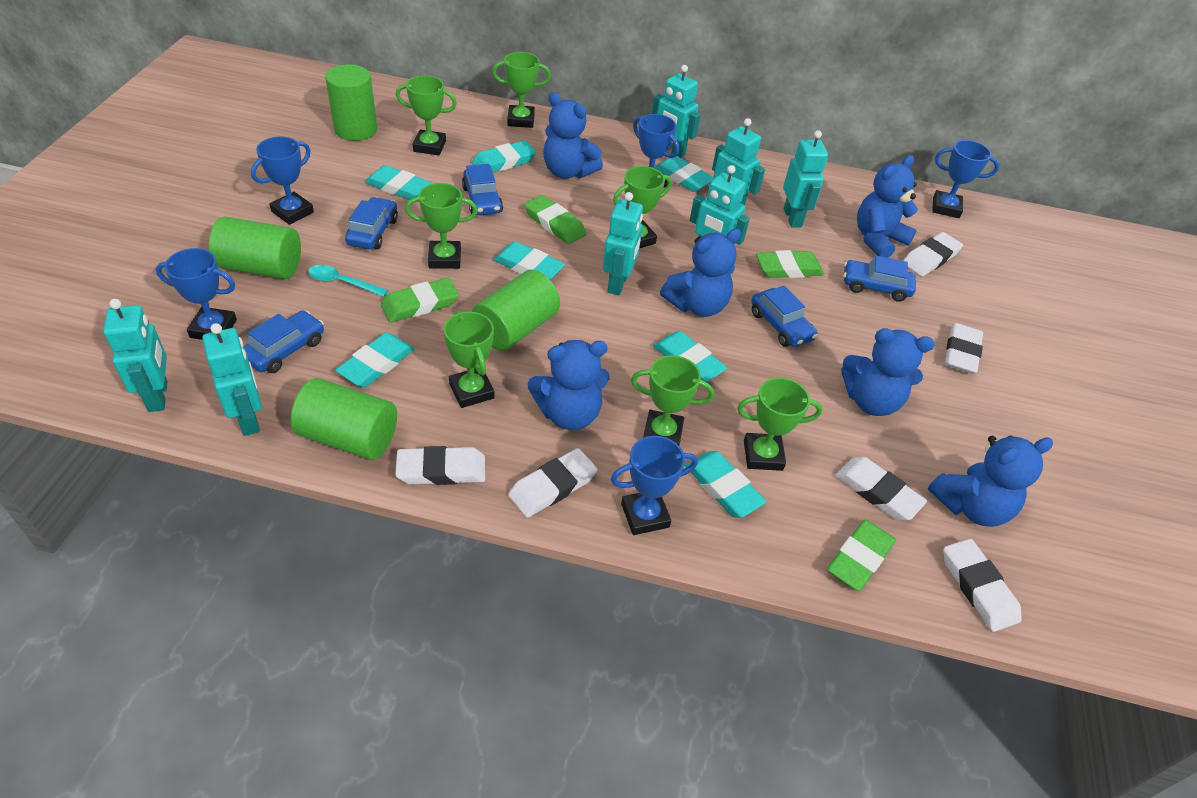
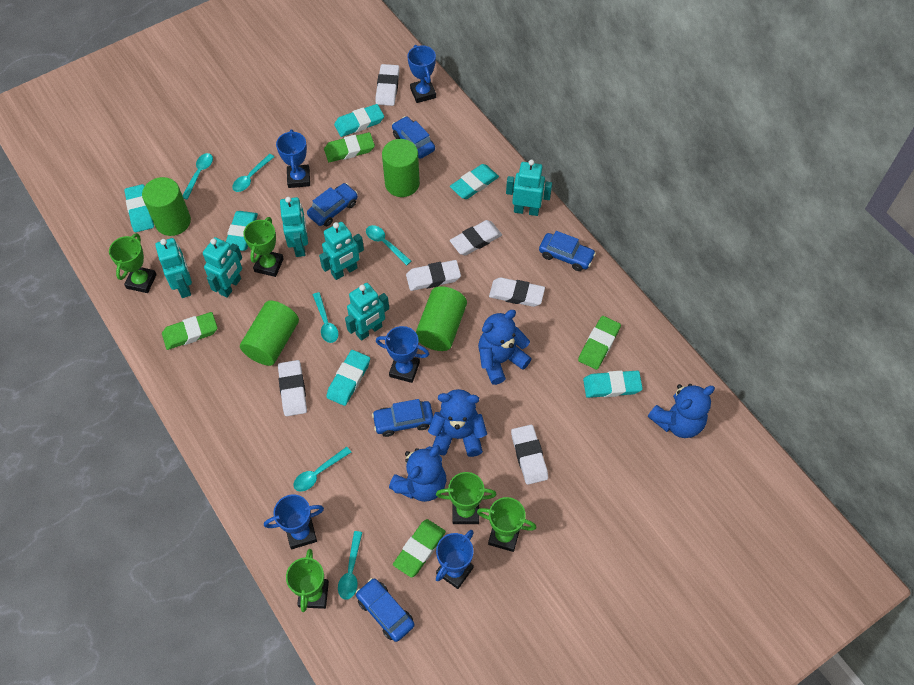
blue teddy bear: [528,340,610,430] [543,92,603,179] [660,229,741,317] [841,328,934,416] [857,155,918,258] [928,436,1053,527] = 6 -> [389,445,446,502] [428,389,487,457] [478,310,532,385] [648,384,715,438] = 4
green trophy: [396,76,457,155] [405,183,478,269] [444,311,494,408] [492,52,551,128] [613,166,672,249] [631,355,714,445] [737,377,822,471] = 7 -> [109,233,157,293] [243,217,284,277] [286,549,329,612] [436,472,497,524] [477,497,536,552] = 5
turquoise eraser: [335,333,415,387] [365,165,431,200] [472,140,536,172] [493,241,565,280] [653,331,728,382] [654,156,713,192] [685,451,766,518] = 7 -> [124,184,154,232] [226,211,258,251] [326,350,370,406] [334,104,384,137] [450,164,499,199] [583,371,643,398] = 6
turquoise robot: [103,299,167,412] [202,323,262,436] [603,192,643,295] [652,65,700,158] [690,165,750,245] [712,118,765,205] [783,130,828,227] = 7 -> [155,238,192,298] [203,237,242,298] [280,197,308,257] [319,222,364,280] [345,283,389,341] [506,160,552,216] = 6
turquoise spoon: [308,265,388,297] = 1 -> [182,153,213,199] [232,154,274,192] [294,447,351,492] [313,292,339,343] [338,531,362,600] [366,225,411,265] = 6

